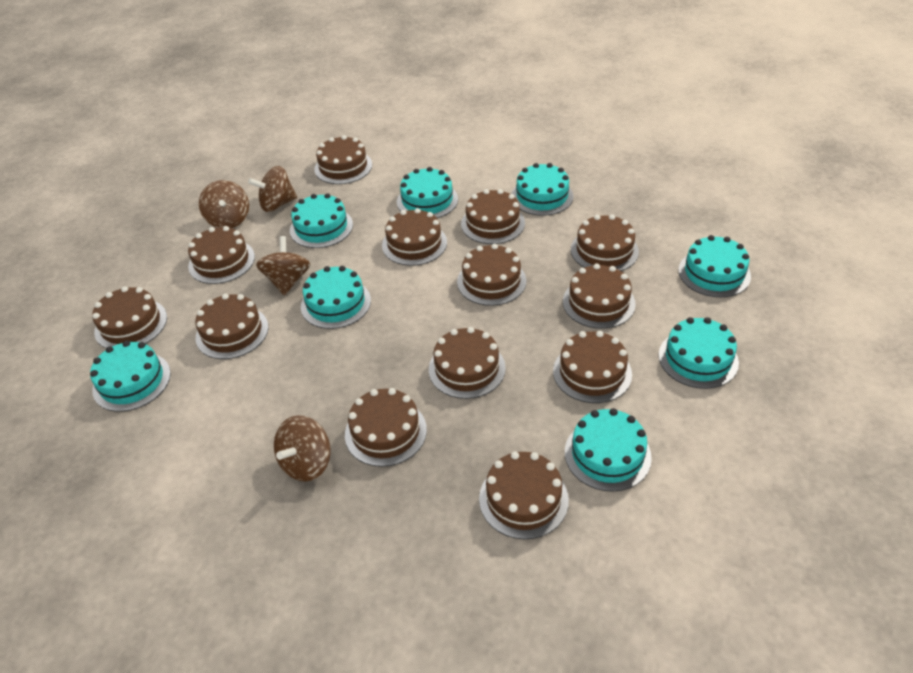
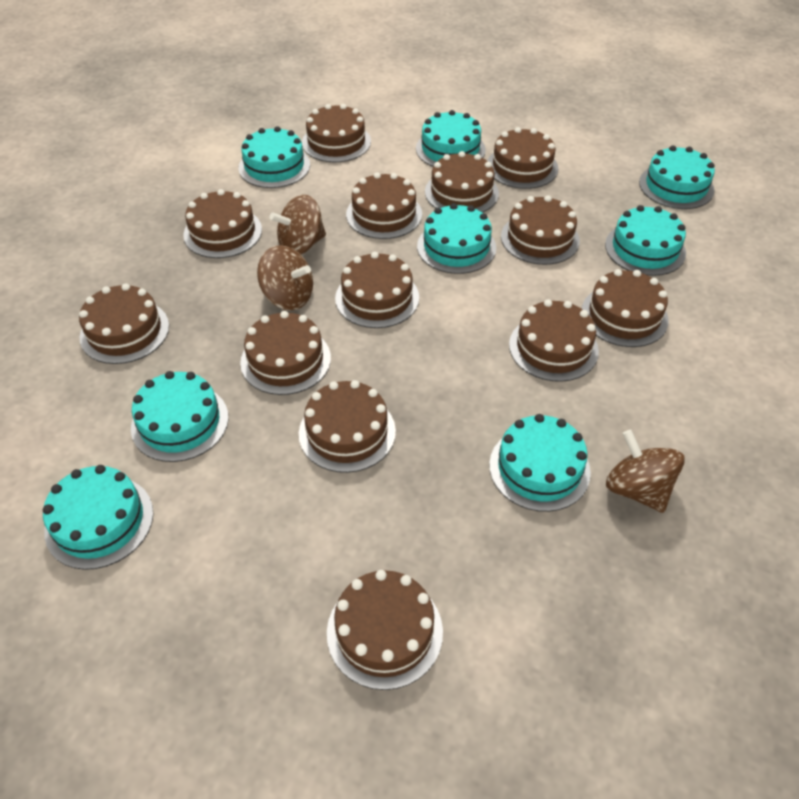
brown spinning top: [199,180,249,228] [248,166,297,212] [256,236,311,296] [274,415,331,481] = 4 -> [257,245,313,311] [270,195,326,255] [606,430,684,513] = 3

